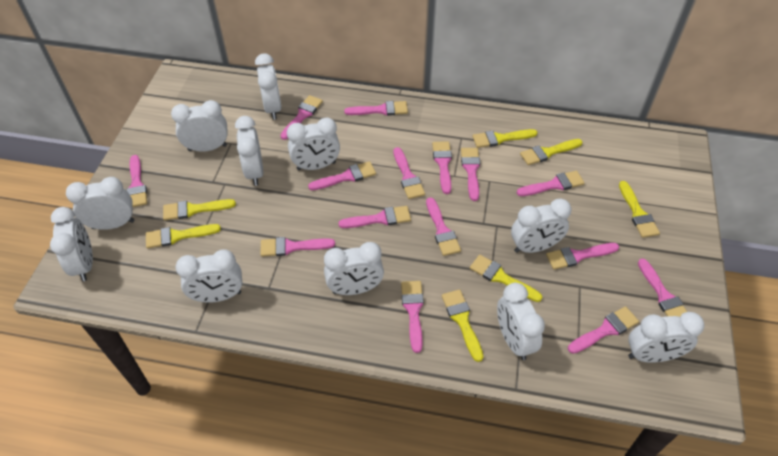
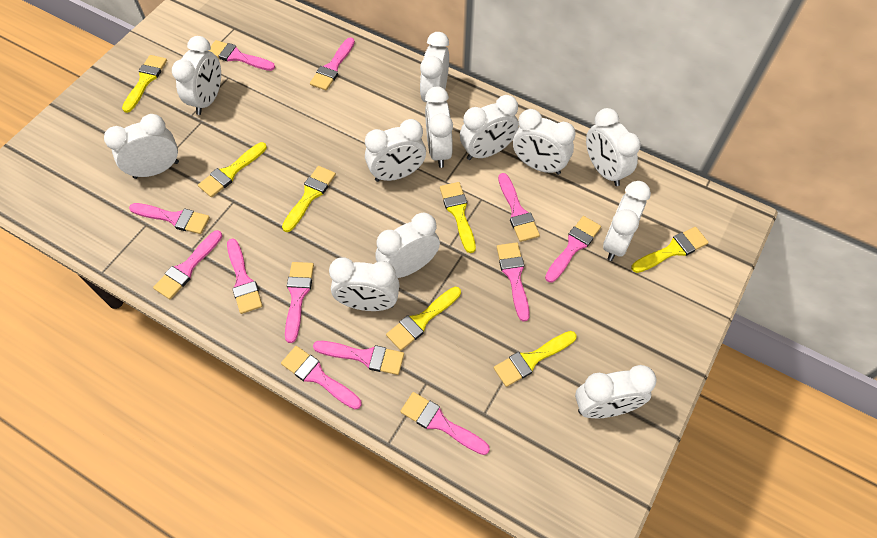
pink brush: [126,155,147,207] [260,237,335,257] [280,95,323,140] [308,161,376,190] [338,206,411,228] [344,101,408,116] [393,147,425,199] [401,281,424,353] [426,197,461,256] [432,141,452,194] [461,148,480,201] [517,171,585,196] [546,243,619,270] [568,306,639,354] [638,258,687,317] = 15 -> [129,203,210,234] [153,230,222,299] [208,40,275,71] [227,238,262,314] [281,346,362,410] [285,262,314,343] [310,37,355,90] [313,341,404,375] [400,392,490,455] [497,242,530,322] [498,173,540,242] [545,216,601,283] = 12
white clock: [50,207,93,281] [66,177,134,230] [171,100,228,152] [175,250,242,303] [235,116,263,186] [255,53,282,120] [287,117,340,170] [324,242,384,295] [497,283,545,360] [511,199,571,253] [628,312,704,363] = 11 -> [104,114,179,179] [172,36,221,115] [329,257,400,311] [365,119,426,182] [375,213,440,278] [420,32,449,102] [425,86,453,168] [460,95,519,160] [513,109,576,175] [575,365,657,419] [586,108,641,186] [603,181,651,261] = 12

